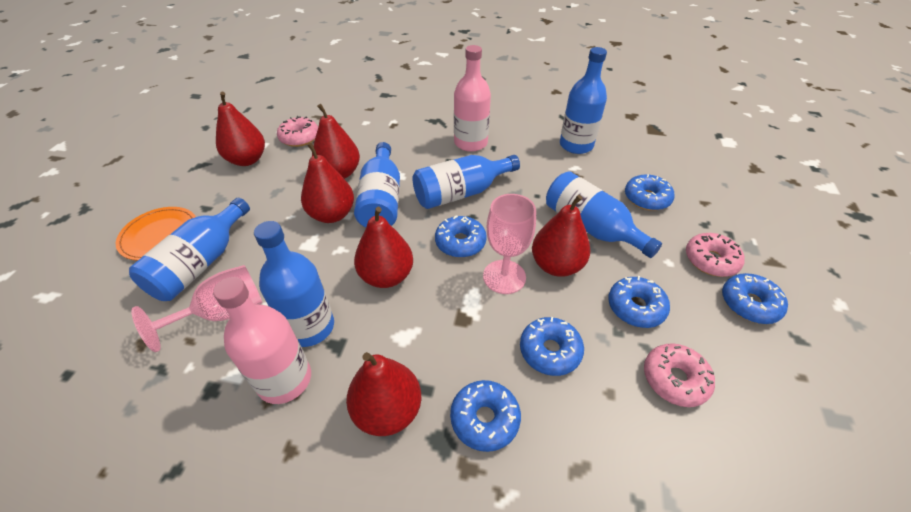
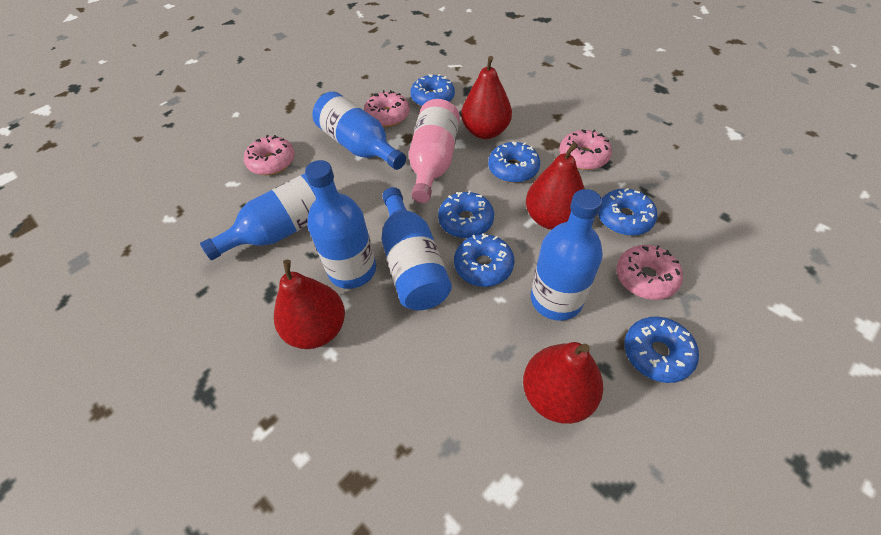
blue bottle: [129,198,250,301] [254,221,334,347] [354,142,400,227] [413,155,520,209] [546,171,662,258] [560,47,607,154] = 6 -> [200,174,316,260] [305,160,376,289] [312,91,406,170] [381,187,452,310] [531,189,603,321] = 5
orange plate: [116,207,196,261] = 1 -> none = 0
pink bottle: [213,277,311,404] [454,45,491,152] = 2 -> [409,99,460,203] = 1
pink donut: [277,116,318,147] [644,343,715,407] [686,233,745,277] = 3 -> [244,135,294,175] [364,90,410,127] [559,129,612,170] [617,245,683,300] = 4
pink goblet: [131,265,263,352] [483,194,536,294] = 2 -> none = 0
red pear: [216,92,265,166] [301,143,354,223] [312,104,360,179] [346,352,421,436] [354,207,413,288] [532,195,590,277] = 6 -> [274,260,345,349] [461,56,512,139] [523,342,603,424] [526,142,585,230] = 4

